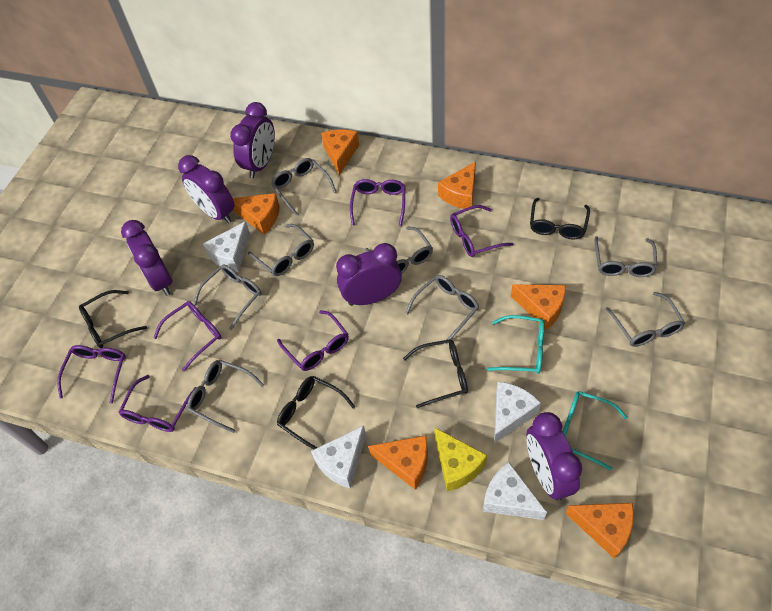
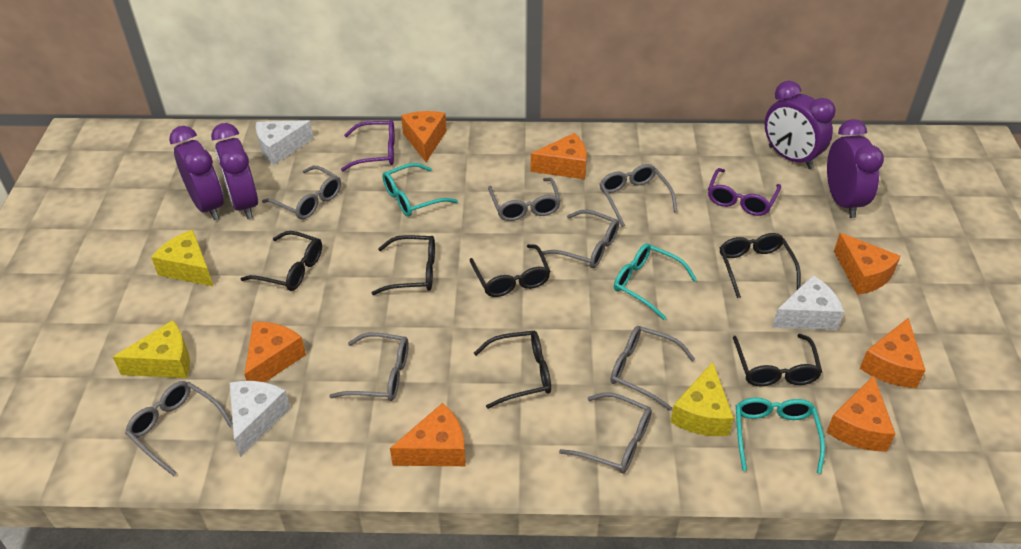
black glasses: [79,290,147,348] [277,376,355,449] [403,339,468,408] [530,198,590,240] = 4 -> [241,231,322,291] [372,235,435,295] [470,244,551,297] [474,331,551,409] [720,233,801,298] [733,334,822,386] = 6
orange cheese: [233,193,280,235] [321,129,359,175] [368,435,428,490] [438,161,476,210] [511,284,566,330] [565,503,634,559] = 6 -> [244,322,306,382] [390,403,466,466] [401,111,447,162] [531,133,587,179] [826,375,895,451] [834,233,901,295] [860,318,926,388] = 7
purple clock: [121,220,173,296] [178,155,234,224] [230,102,275,178] [336,243,402,306] [526,412,582,500] = 5 -> [169,126,224,220] [211,123,258,219] [765,81,836,169] [827,119,884,218] = 4
purple glasses: [57,345,126,403] [119,375,197,432] [153,301,222,371] [277,310,349,371] [350,179,405,226] [450,205,514,257] = 6 -> [341,120,395,171] [708,168,781,216] = 2
turquoise glasses: [487,315,545,374] [562,391,628,470] = 2 -> [382,163,458,217] [614,243,697,320] [736,398,825,474] = 3
white cheese: [203,221,250,272] [311,425,366,488] [483,462,547,520] [494,382,541,444] = 4 -> [230,381,290,457] [256,120,314,165] [772,275,844,330] = 3
yellow cheese: [434,427,487,492] = 1 -> [113,320,190,378] [151,230,214,287] [670,362,734,436] = 3

